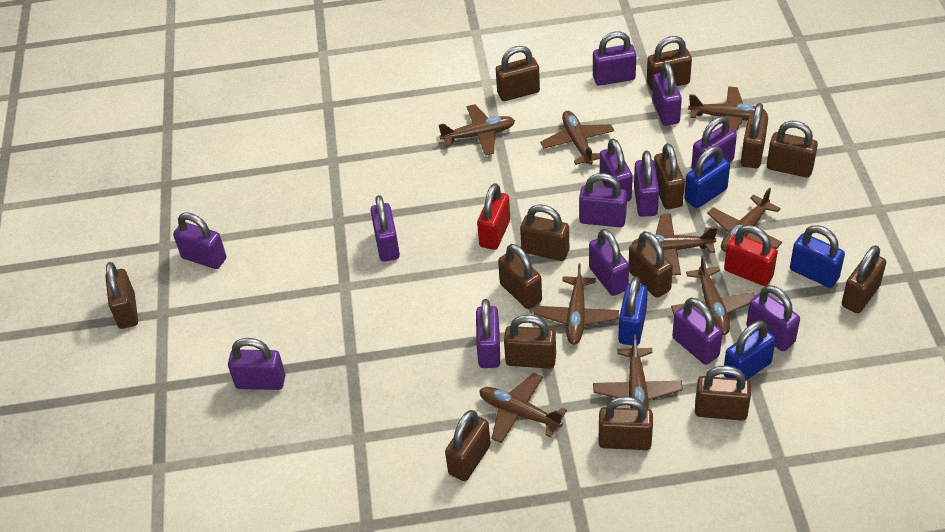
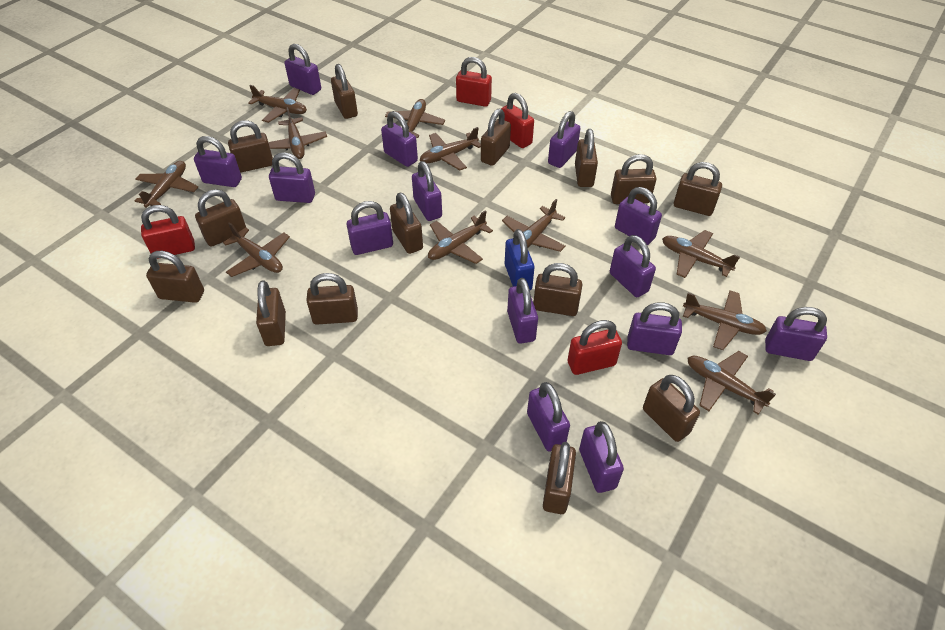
blue padlock: [618,276,648,346] [684,146,730,208] [723,321,776,380] [790,225,845,288] = 4 -> [505,229,535,290] = 1
brown plane: [439,104,515,156] [479,373,567,443] [534,264,619,345] [540,111,614,165] [593,335,683,409] [632,214,718,275] [671,255,755,335] [688,87,768,132] [707,188,782,252] = 9 -> [135,161,198,208] [223,222,290,277] [248,85,307,123] [268,107,327,159] [385,99,445,138] [420,127,481,170] [428,210,493,264] [502,199,566,252] [662,230,740,278] [683,290,767,350] [688,351,776,415] = 11
purple padlock: [173,212,226,269] [228,338,285,390] [370,195,400,262] [476,299,500,368] [579,173,627,227] [589,229,629,296] [593,32,636,86] [600,139,633,201] [634,151,659,217] [652,62,682,126] [672,298,723,365] [691,116,737,170] [746,285,800,351] = 13 -> [194,136,242,187] [269,152,315,203] [285,44,321,95] [347,201,393,255] [381,111,418,167] [412,161,442,221] [507,278,538,344] [527,382,570,452] [548,111,581,168] [579,421,624,493] [610,235,656,297] [615,187,662,245] [627,302,682,355] [765,307,827,361] = 14
red padlock: [477,183,510,250] [724,225,778,286] = 2 -> [141,205,195,259] [456,57,492,107] [501,93,534,148] [568,320,622,375] = 4

